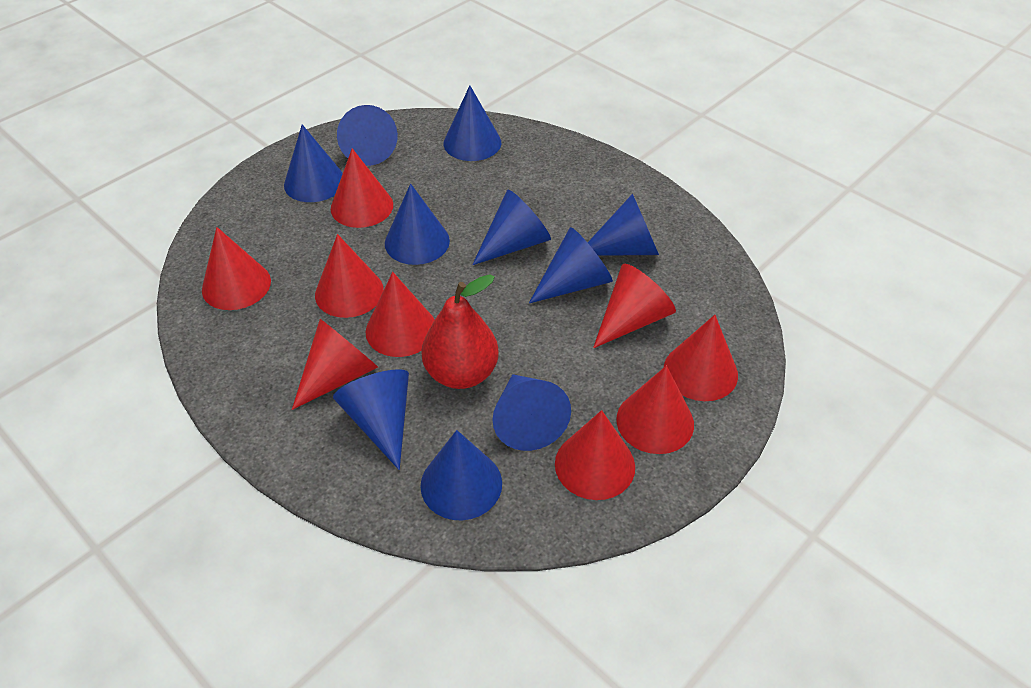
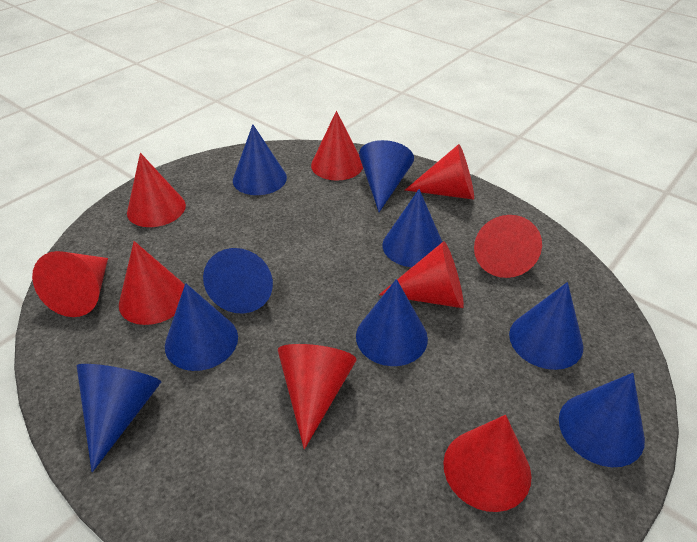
blue cone: [284,124,343,202] [333,369,409,470] [337,105,398,166] [385,184,450,265] [420,430,502,520] [444,85,501,161] [472,190,551,265] [493,374,571,451] [529,227,613,303] [588,193,659,256] = 10 -> [76,364,161,472] [165,283,238,371] [203,248,273,314] [233,124,287,195] [356,279,428,366] [359,140,414,212] [382,189,442,267] [509,282,584,370] [559,373,645,467] = 9
red pear: [421,274,499,389] = 1 -> none = 0

